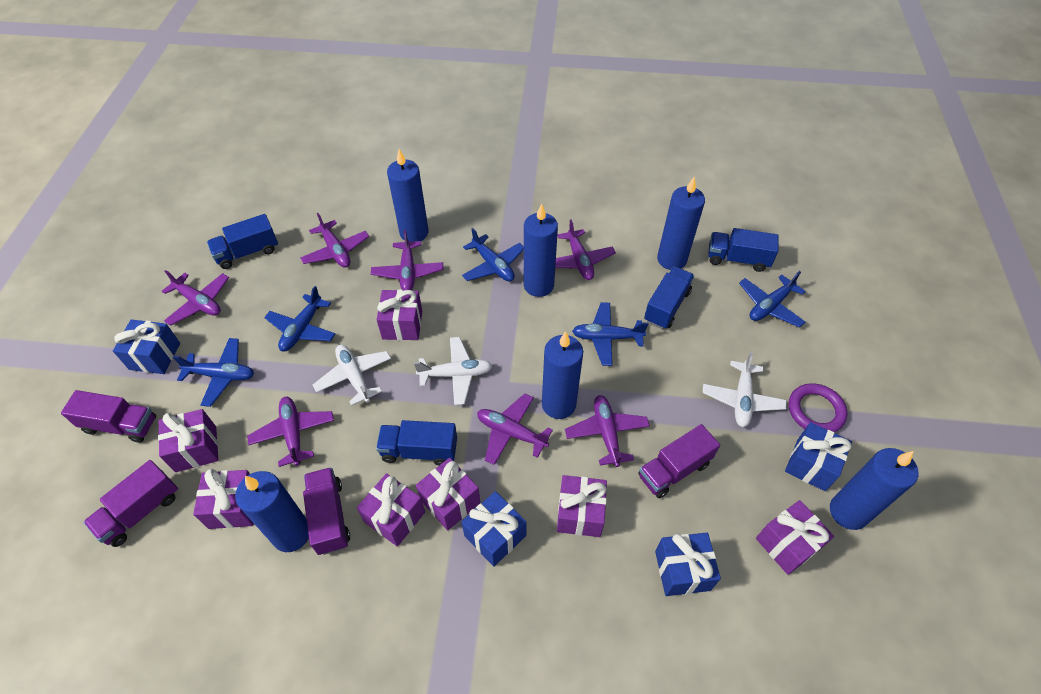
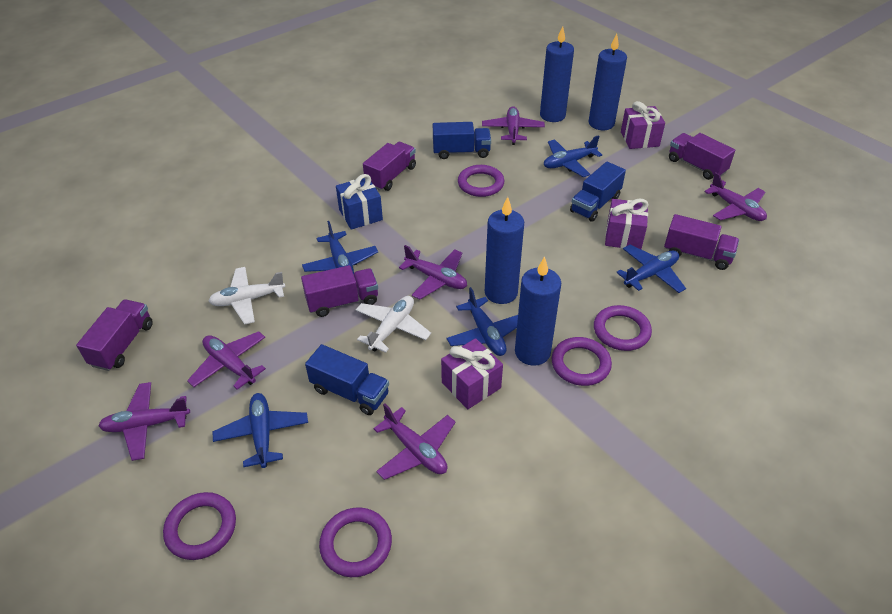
blue candle: [235,471,309,552] [387,149,429,242] [524,203,558,297] [542,331,583,419] [657,176,705,270] [830,448,919,530] = 6 -> [485,197,524,304] [515,256,561,366] [540,26,574,122] [589,34,627,130] = 4
blue gift: [113,319,180,374] [462,491,527,567] [655,532,721,596] [785,422,852,491] = 4 -> [336,174,383,230] = 1
blue truck: [207,214,278,269] [376,420,457,466] [644,266,694,329] [708,228,779,272] = 4 -> [305,344,389,415] [433,122,491,159] [570,162,626,222] = 3
purple gift: [158,409,218,472] [193,469,254,529] [357,473,425,547] [377,290,422,340] [416,458,480,531] [557,475,607,537] [756,500,834,575] = 7 -> [441,338,503,409] [605,198,649,249] [621,101,665,149] = 3
purple plane: [162,270,229,326] [247,397,334,467] [300,213,369,268] [371,230,443,290] [477,393,553,465] [555,219,616,280] [565,395,650,467] = 7 -> [98,382,190,461] [187,331,266,390] [373,403,456,480] [399,245,467,300] [482,106,545,145] [704,172,767,221] = 6
purple ring: [789,383,848,432] = 1 -> [163,492,236,560] [319,507,392,577] [458,165,504,197] [552,337,612,386] [594,305,652,351] = 5
purple truck: [61,390,156,443] [83,460,178,547] [303,467,350,555] [638,424,720,498] = 4 -> [76,299,153,371] [301,265,378,317] [363,142,416,191] [664,214,739,270] [669,133,735,180] = 5
white plane: [313,345,391,406] [414,337,492,405] [702,352,787,427] = 3 -> [209,267,285,325] [356,296,431,353] = 2

